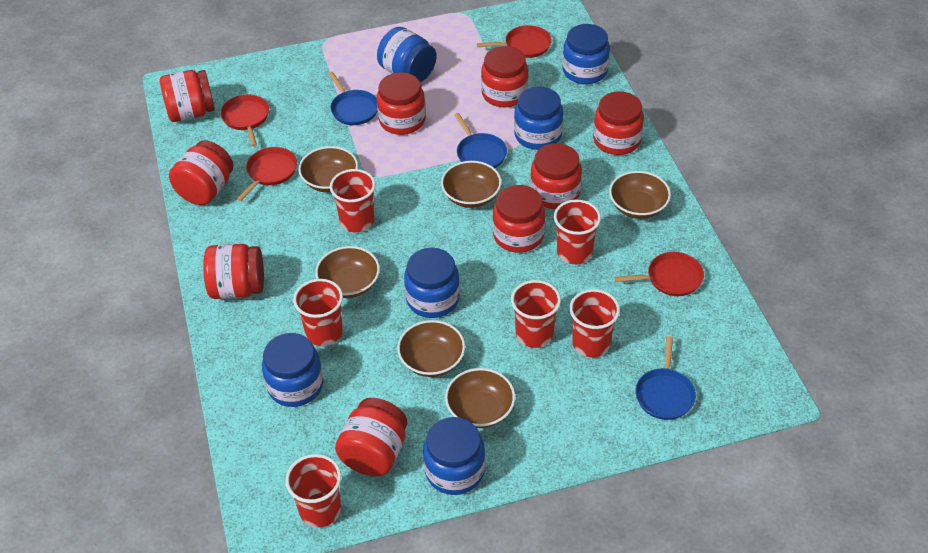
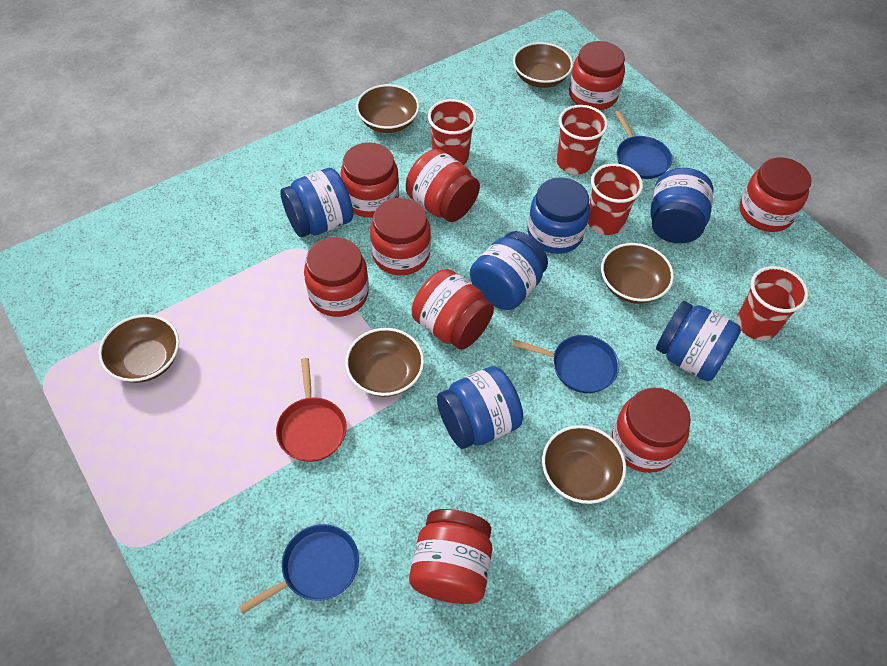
red cup: [285,454,341,528] [293,279,343,346] [330,169,376,232] [511,280,561,348] [554,199,601,264] [569,289,620,357] = 6 -> [428,99,477,165] [557,105,608,174] [588,163,643,235] [737,266,809,341] = 4
red pan: [220,94,269,146] [237,147,297,201] [477,25,552,58] [614,252,704,296] = 4 -> [276,358,347,462] = 1

